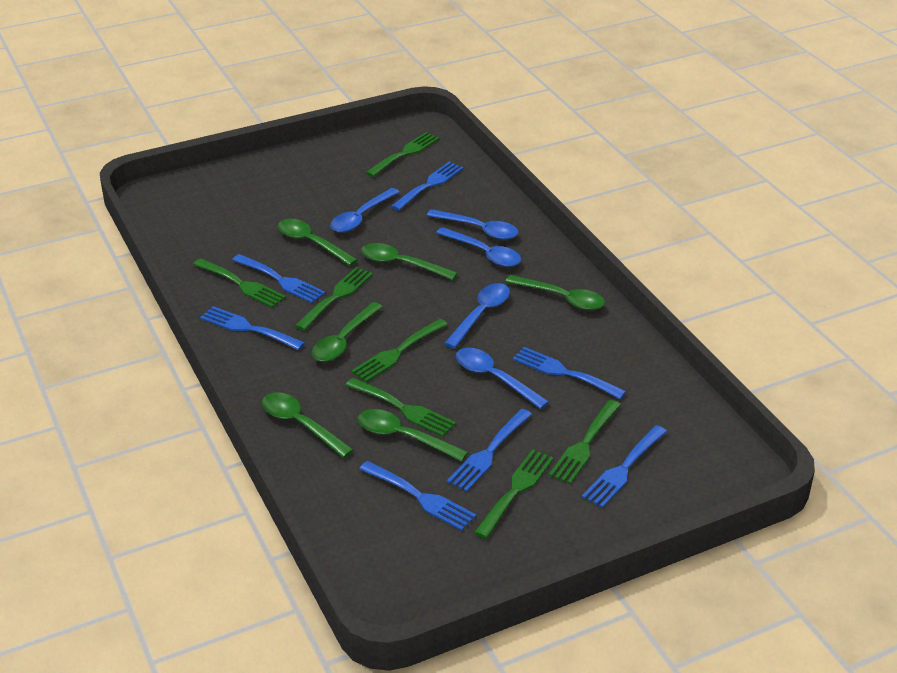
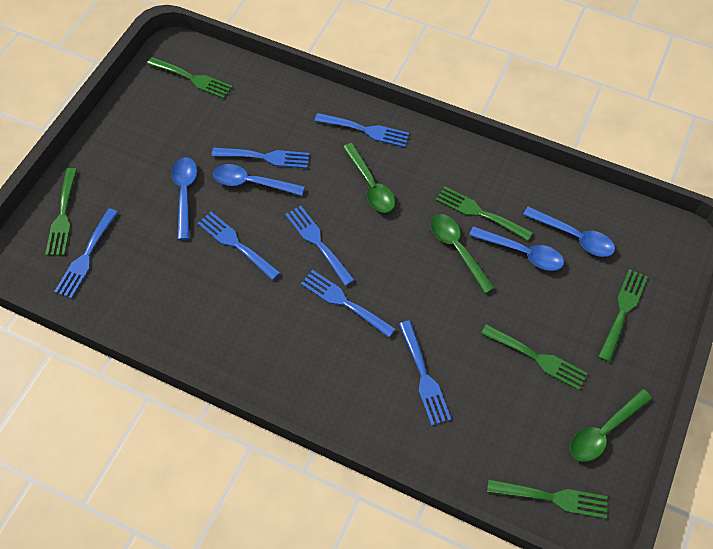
blue spoon: [330,188,400,232] [427,209,519,240] [436,227,521,267] [444,283,510,349] [456,348,549,409] = 5 -> [171,157,197,240] [213,164,305,196] [469,226,564,271] [523,207,615,257] = 4
green fork: [193,258,286,308] [295,267,373,331] [346,378,456,437] [351,319,448,382] [366,132,440,177] [474,449,554,539] [549,400,621,484] = 7 -> [45,168,77,256] [147,57,233,99] [436,186,533,241] [481,324,587,390] [487,479,608,519] [598,269,648,362] = 6
green spoon: [262,392,353,458] [278,219,358,266] [312,302,383,362] [358,409,468,461] [361,243,458,280] [505,275,605,310] = 6 -> [343,143,395,213] [430,214,495,293] [570,389,652,462] = 3

